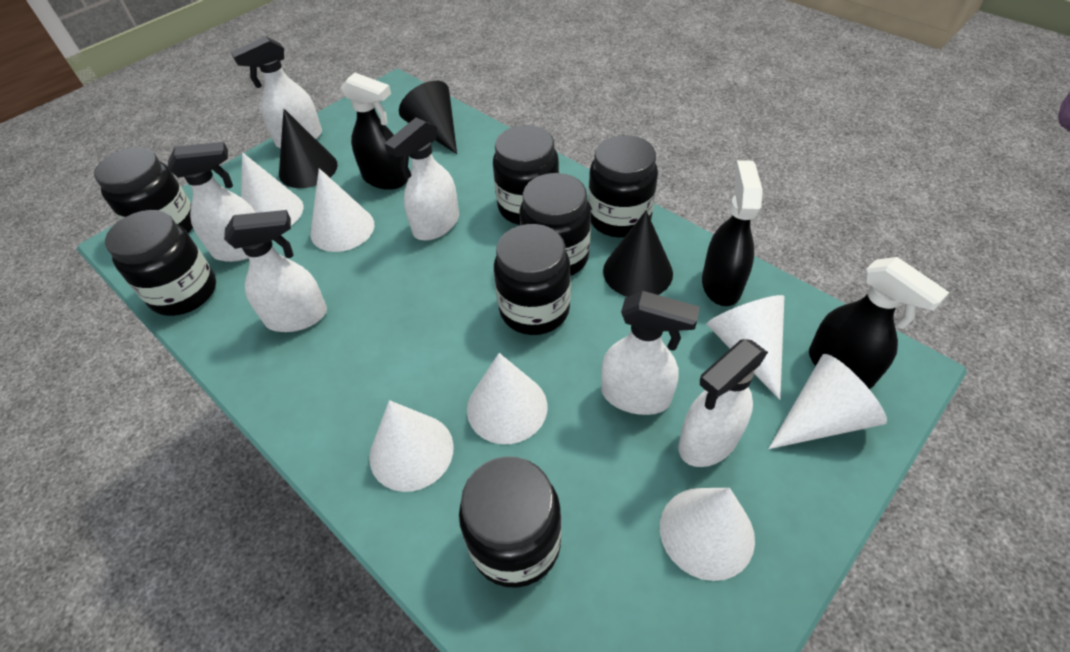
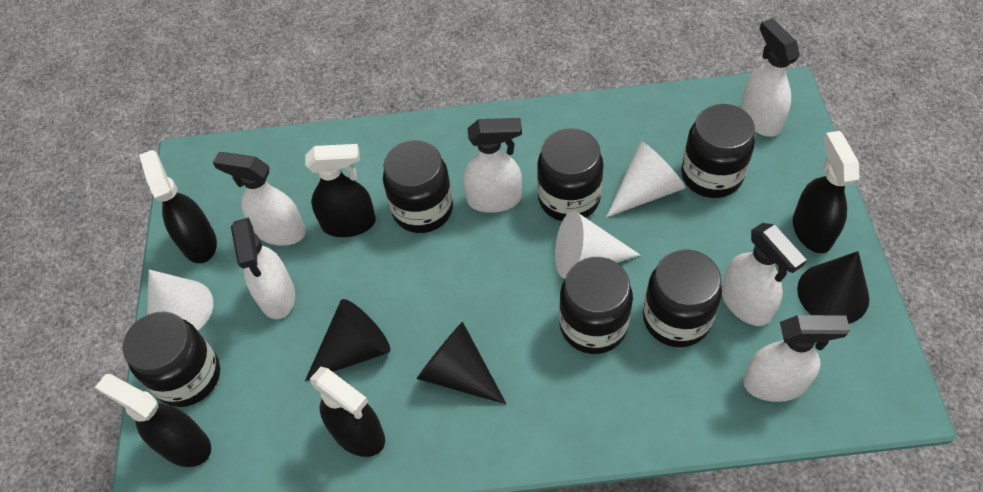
black jar: [94,147,193,233] [105,210,216,316] [459,456,562,588] [493,125,559,225] [494,224,571,335] [520,173,591,276] [588,135,658,238] = 7 -> [123,311,220,407] [383,140,453,233] [537,128,604,221] [559,257,633,354] [643,250,722,347] [681,104,755,198] = 6
black spray bottle: [341,73,408,190] [702,160,763,306] [809,257,949,389] = 3 -> [95,374,211,467] [139,150,217,263] [305,144,376,237] [310,367,385,457] [793,131,860,253] = 5
white cone: [241,152,303,225] [310,168,374,252] [369,400,454,492] [467,353,547,444] [660,488,755,581] [707,295,785,400] [768,354,887,449] = 7 -> [147,270,213,331] [555,211,640,279] [606,141,686,218] = 3

